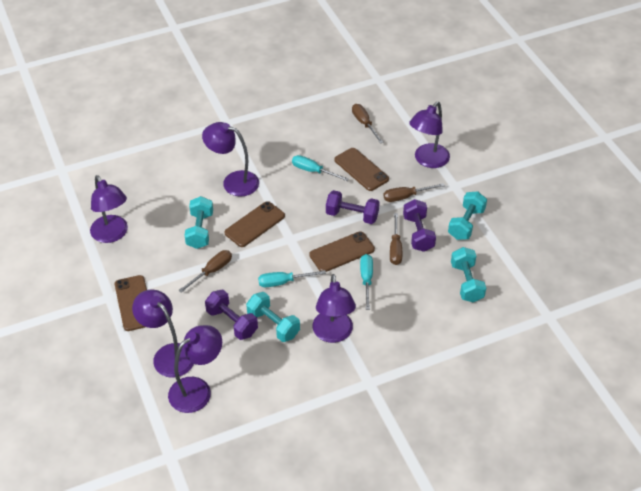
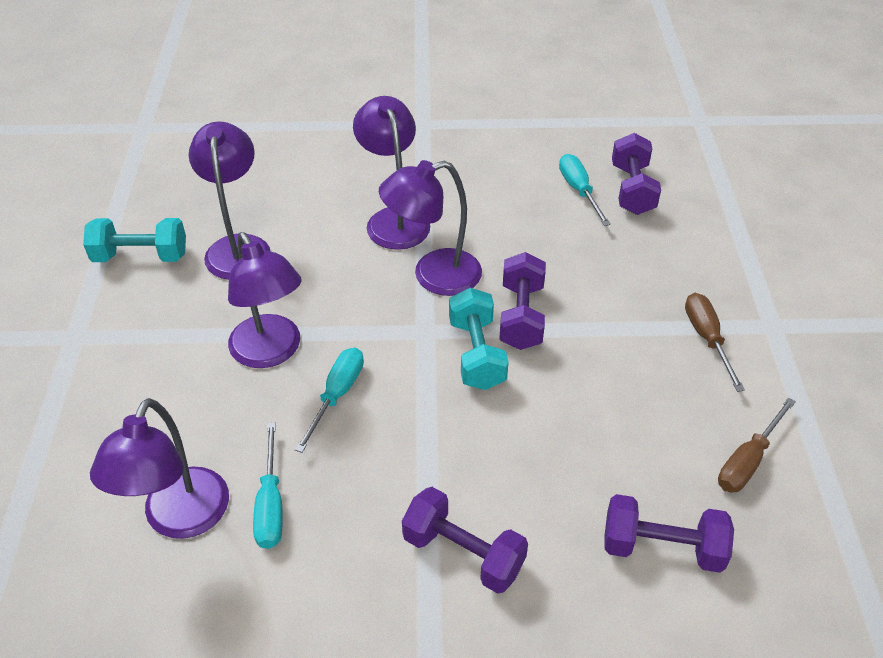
brown phone: [114,275,147,331] [224,201,285,247] [309,231,375,272] [334,148,389,191] = 4 -> none = 0
brown screwdriver: [178,250,232,293] [352,104,383,144] [383,183,445,202] [390,213,402,265] = 4 -> [685,293,745,392] [718,397,796,493] = 2
purple dumbbell: [205,289,258,340] [326,190,380,224] [403,199,436,252] = 3 -> [402,487,528,594] [499,252,546,350] [604,494,734,573] [612,133,661,215] = 4
purple lamp: [90,175,128,243] [132,290,194,378] [168,325,222,413] [202,122,259,197] [312,274,356,343] [409,102,450,168] = 6 -> [90,398,229,539] [189,122,271,280] [228,232,302,368] [353,96,430,250] [379,160,482,296] = 5
turquoise dumbbell: [184,196,213,249] [246,292,300,342] [448,192,487,240] [451,247,486,302] = 4 -> [83,218,186,262] [449,288,509,390] = 2

